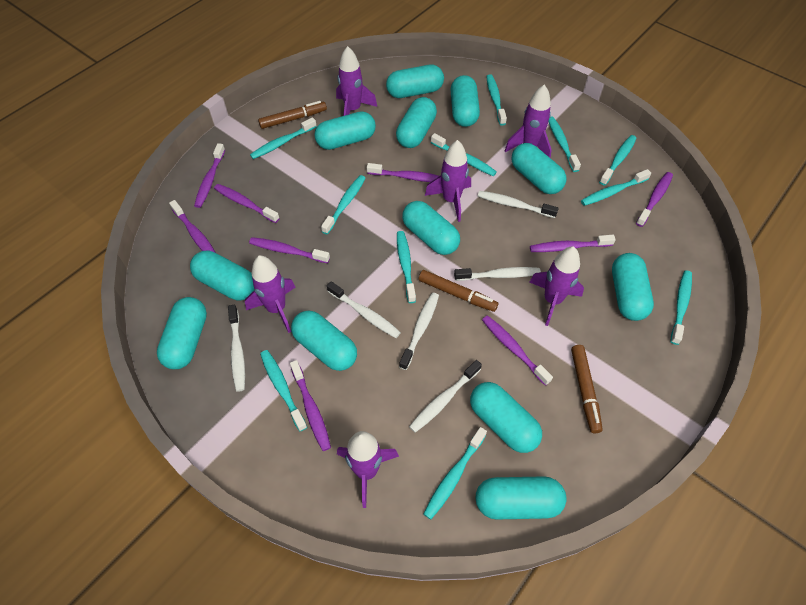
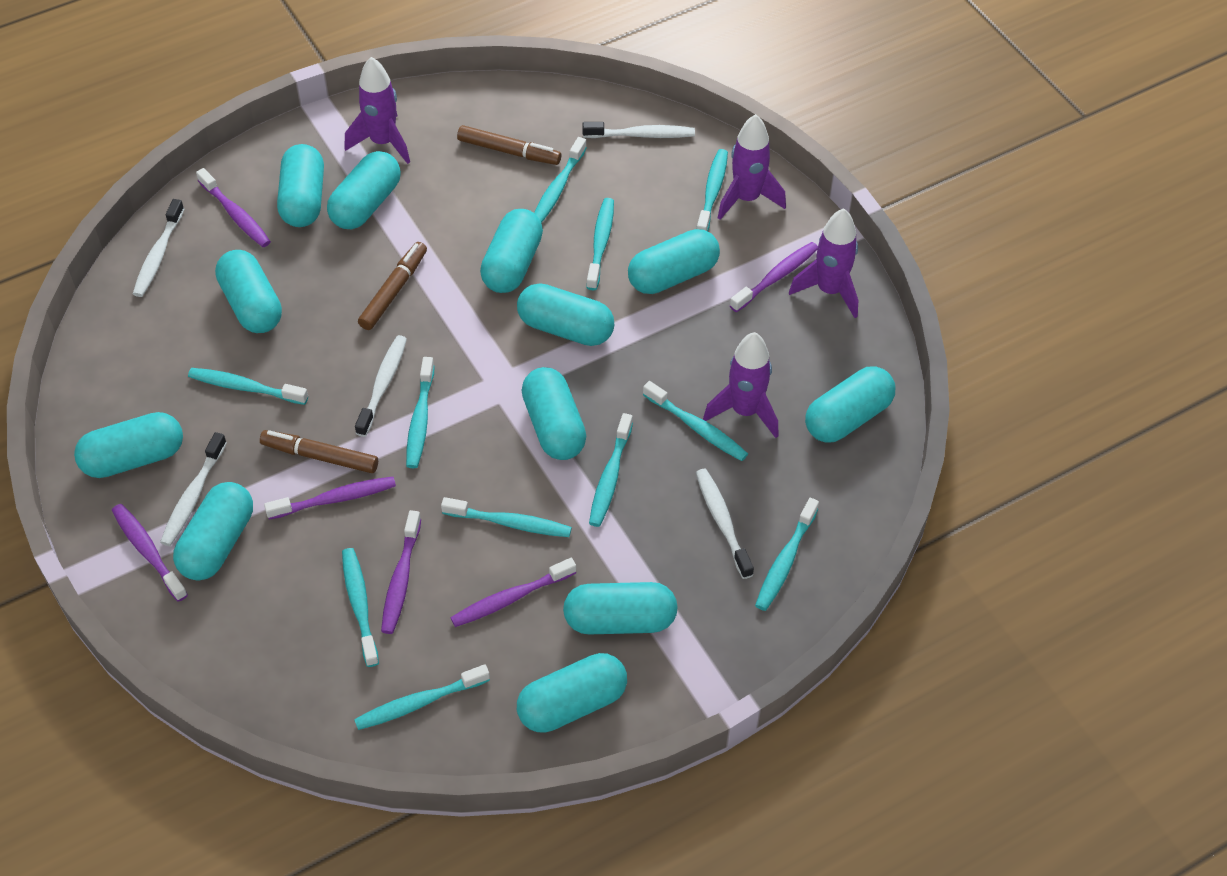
purple rocket: [245,255,295,333] [336,46,377,116] [337,431,399,508] [425,140,471,222] [505,84,552,158] [530,246,584,326] = 6 -> [344,57,410,164] [703,332,779,438] [718,114,786,220] [789,208,858,318] = 4
purple toothbrush: [169,200,216,253] [194,143,225,208] [214,184,280,223] [249,237,330,263] [290,360,331,451] [367,163,439,182] [482,315,553,386] [530,235,616,252] [636,172,673,227] = 9 -> [112,504,188,602] [196,168,271,247] [264,477,396,520] [381,510,421,634] [450,558,576,627] [730,242,818,312] = 6
white toothbrush: [228,305,245,392] [327,281,401,338] [399,293,439,370] [409,360,482,433] [454,267,541,281] [478,191,559,218] = 6 -> [133,199,184,297] [160,432,227,546] [355,335,407,437] [582,122,695,138] [696,469,754,579] = 5

